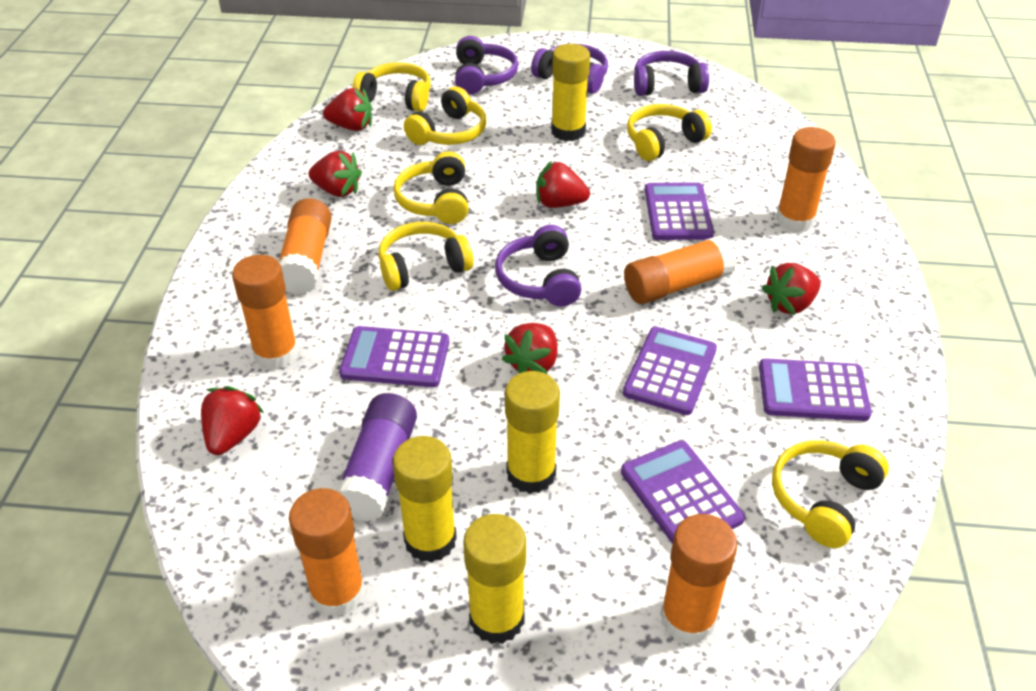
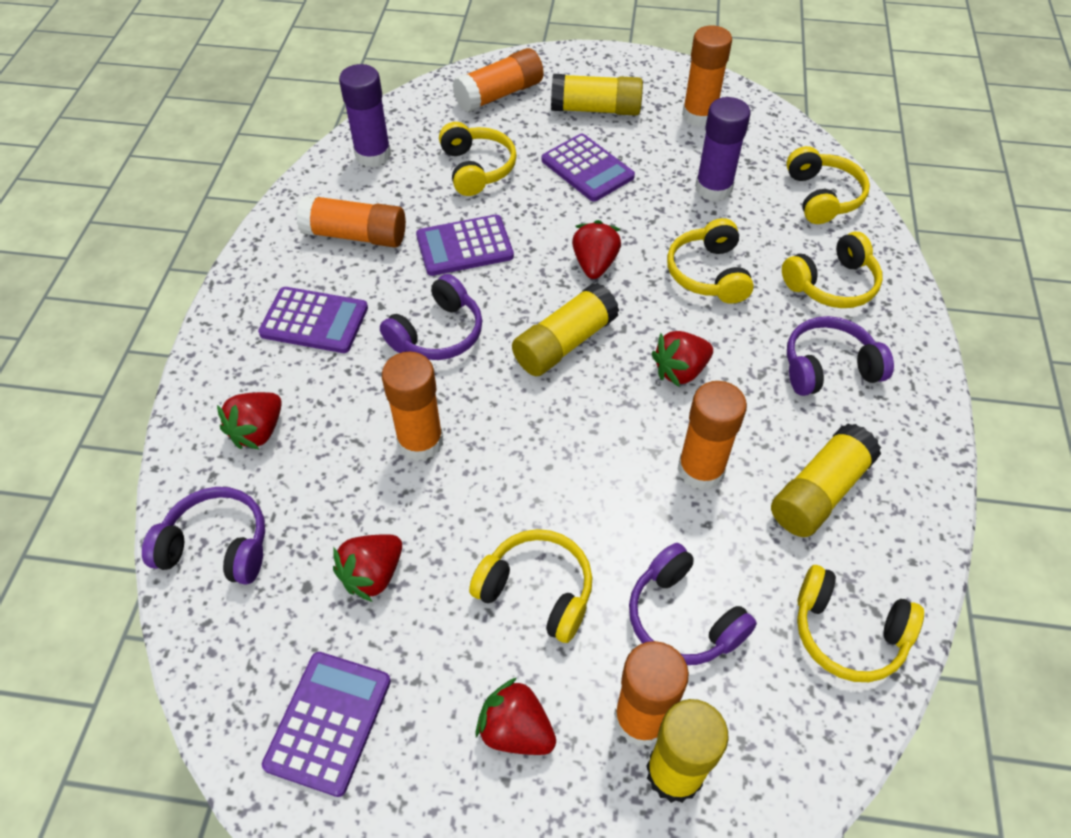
purple calculator: [339,326,449,387] [621,440,745,544] [623,327,717,415] [645,182,714,240] [759,358,872,421] = 5 -> [258,287,368,353] [262,652,391,797] [416,215,514,276] [542,134,635,202] = 4
purple glue stick: [336,393,417,522] = 1 -> [339,64,391,167] [695,97,750,201] = 2
red strawberry: [201,386,265,455] [308,151,362,197] [323,88,372,131] [502,323,557,375] [536,161,590,208] [762,263,821,315] = 6 -> [217,392,282,450] [333,534,402,602] [475,678,556,755] [572,220,621,279] [652,331,713,387] = 5

